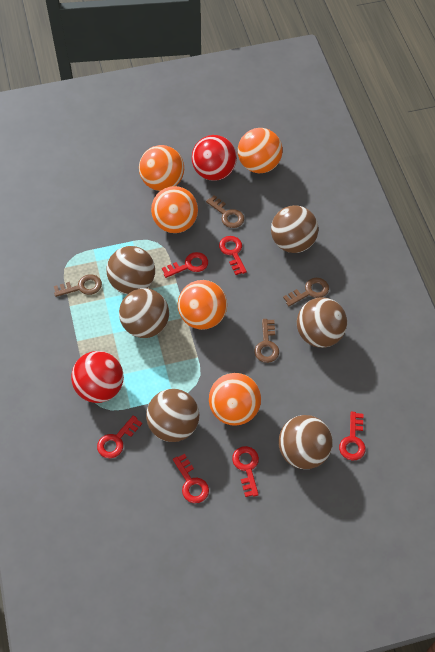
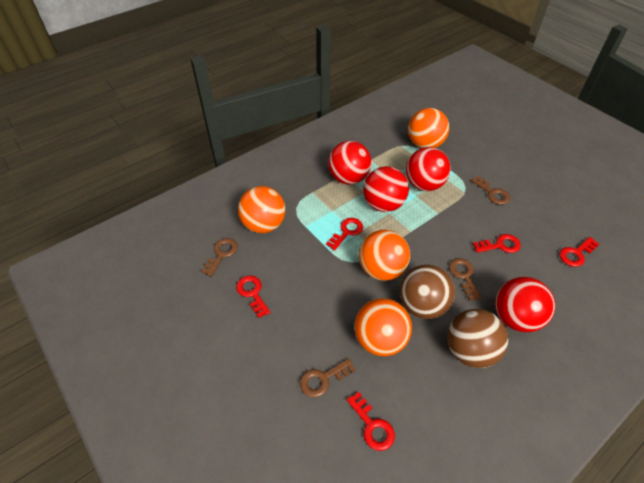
brown ball: [107,246,155,294] [119,288,169,338] [146,389,199,442] [271,205,318,253] [278,415,333,469] [297,298,347,348] = 6 -> [400,265,455,319] [447,309,508,368] = 2
orange ball: [139,145,184,191] [151,186,198,233] [178,280,227,330] [209,373,261,426] [238,128,283,173] = 5 -> [238,186,285,233] [354,298,412,356] [359,230,410,281] [408,108,449,148] = 4
red ball: [71,351,124,403] [192,135,237,181] = 2 -> [328,141,372,184] [363,166,409,212] [406,147,451,191] [495,277,555,332] = 4
red key: [97,415,142,458] [162,252,208,278] [173,454,209,503] [219,236,247,275] [232,446,259,497] [339,412,366,460] = 6 -> [236,275,270,318] [326,218,363,250] [347,392,395,451] [473,234,521,253] [559,237,599,267] = 5

